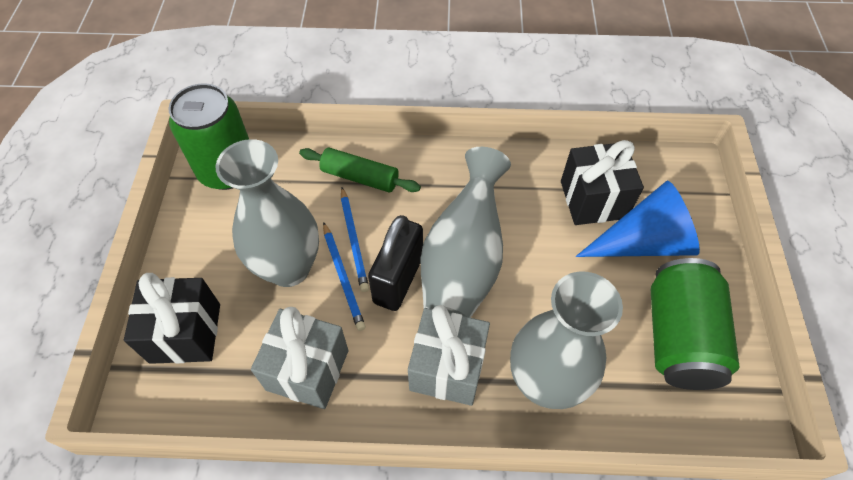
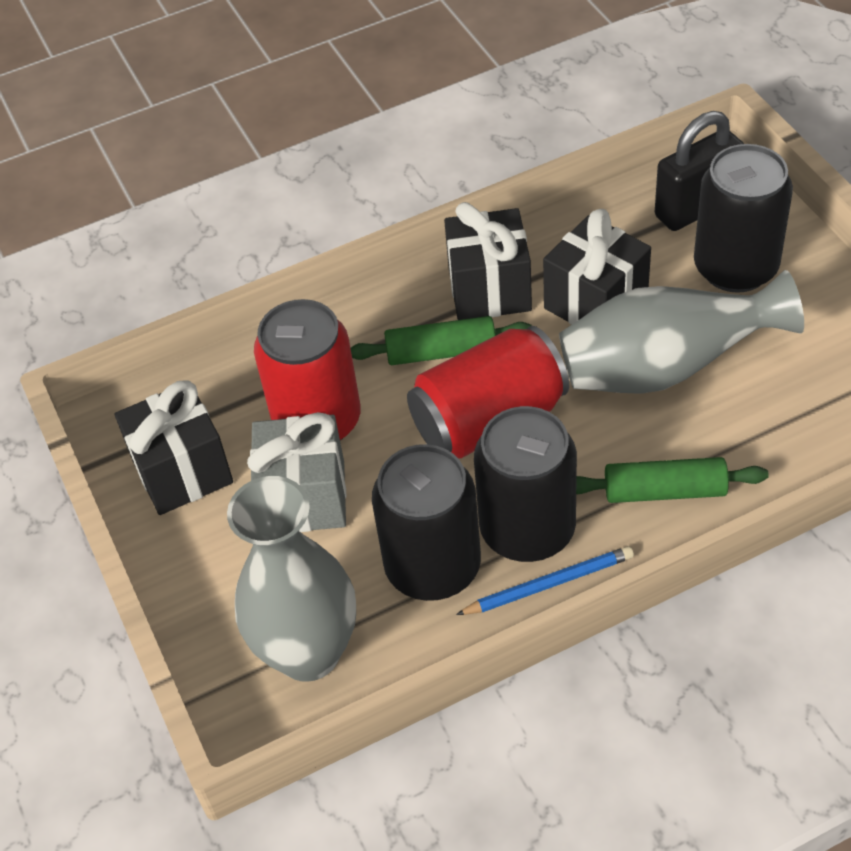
black can: none = 0 -> [372,444,481,601] [474,406,577,562] [694,144,793,293] = 3
black gift: [124,273,220,364] [561,140,644,225] = 2 -> [114,380,233,515] [444,202,532,320] [543,209,651,325] = 3
blue cone: [576,181,700,257] = 1 -> none = 0
blue pencil: [323,222,366,331] [341,187,369,292] = 2 -> [456,546,634,615] = 1
green can: [168,83,249,190] [651,258,740,390] = 2 -> none = 0
green rolling pin: [299,148,421,192] = 1 -> [351,316,532,365] [576,457,769,503] = 2
grey gift: [251,307,348,409] [408,305,490,406] = 2 -> [247,412,346,532] = 1
grey vase: [216,139,319,287] [421,147,511,318] [510,271,623,409] = 3 -> [227,476,356,682] [559,270,804,394] = 2
red can: none = 0 -> [254,299,361,441] [407,326,569,458] = 2

